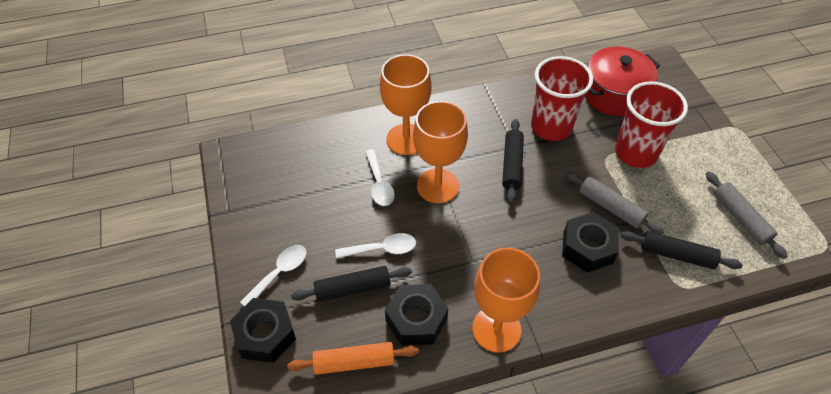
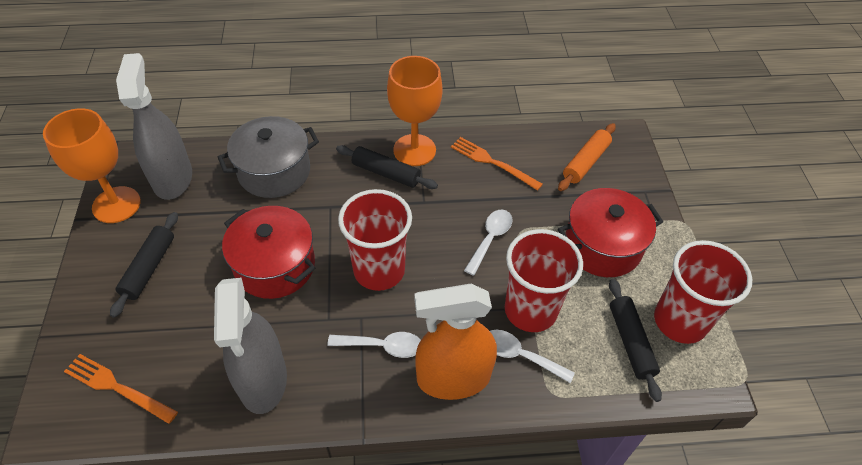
black nut: [230,298,296,363] [385,284,448,345] [562,212,619,273] = 3 -> none = 0
grey pot: none = 0 -> [218,116,319,198] = 1
grey rolling pin: [565,171,664,235] [706,171,787,259] = 2 -> none = 0
grey spray bottle: none = 0 -> [116,53,192,200] [214,278,287,414] = 2
orange fork: none = 0 -> [64,354,178,424] [451,137,543,191] = 2
orange goblet: [380,54,431,155] [413,101,468,203] [472,248,540,353] = 3 -> [43,108,141,223] [387,56,443,166] = 2
orange spray bottle: none = 0 -> [415,284,497,400] = 1
red cup: [531,56,593,141] [615,81,688,168] = 2 -> [338,189,412,291] [505,229,583,332] [654,240,752,344] = 3
red pot: [585,46,660,116] = 1 -> [222,206,315,299] [558,188,663,277] = 2

